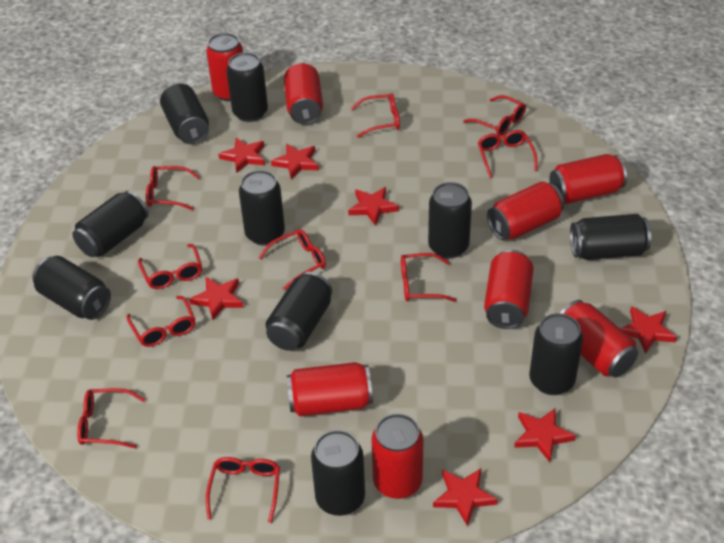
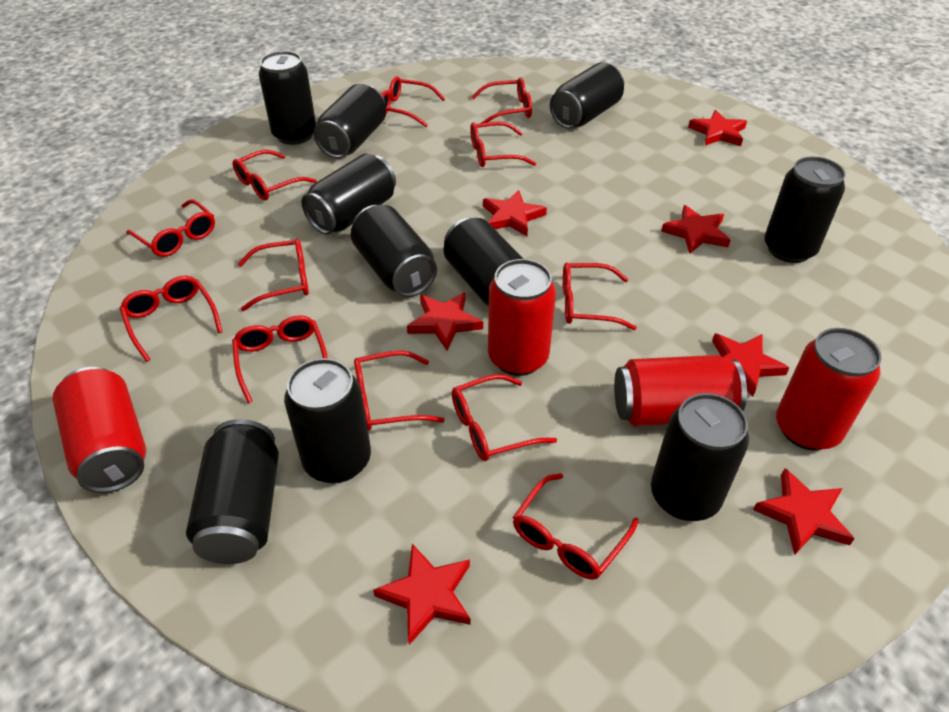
red can: [206,33,243,101] [284,63,323,125] [286,362,373,416] [371,414,423,499] [484,250,534,329] [487,181,564,240] [549,154,627,204] [560,300,638,377] = 8 -> [52,367,146,493] [488,259,556,376] [614,355,747,427] [776,328,882,451] = 4
red glasses: [77,388,145,448] [127,296,195,347] [138,244,202,289] [146,166,200,210] [206,457,280,523] [259,229,326,290] [351,93,400,138] [401,253,456,302] [463,95,526,136] [478,130,538,178] = 10 -> [119,276,222,362] [126,199,215,257] [232,150,317,200] [232,315,328,403] [238,239,309,311] [354,350,445,431] [381,76,445,127] [452,374,557,461] [470,122,536,167] [472,77,532,123] [513,473,639,580] [563,263,637,330] = 12

